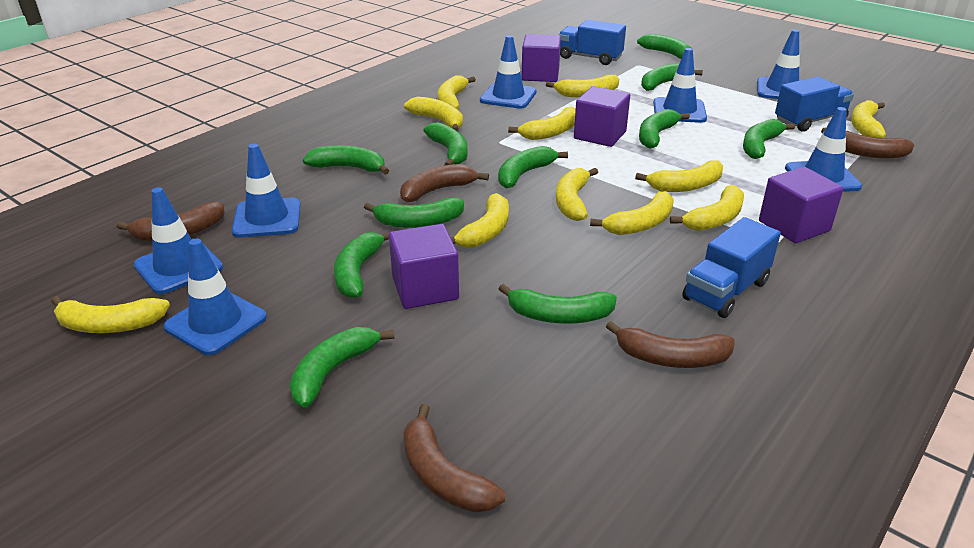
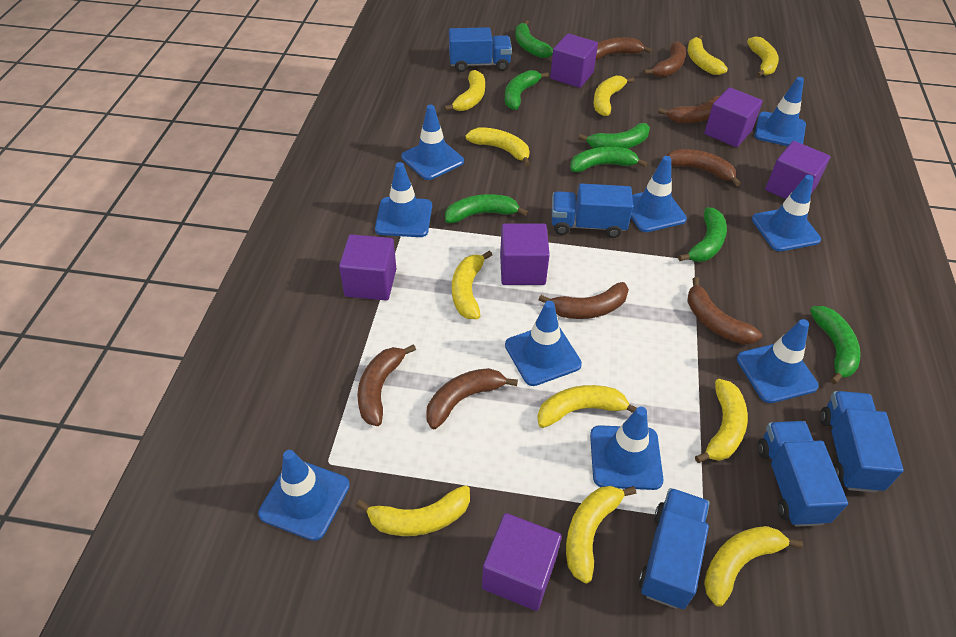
blue traffic cone: [133,187,223,294] [164,239,267,355] [232,144,301,238] [480,35,537,109] [653,48,707,123] [757,30,800,99] [785,107,862,192] = 7 -> [258,450,350,541] [375,162,432,237] [401,105,464,180] [505,301,582,386] [590,407,664,490] [631,156,687,232] [737,319,819,403] [752,175,821,251] [754,77,806,146] = 9
blue truck: [559,20,626,65] [682,217,781,318] [775,76,854,132] = 3 -> [449,27,512,72] [552,183,633,238] [639,488,710,609] [758,421,848,527] [820,391,904,493] = 5
brown banana: [117,202,225,241] [400,164,489,202] [403,404,505,512] [606,321,735,368] [821,128,914,159] = 5 -> [357,344,416,426] [426,368,518,429] [539,282,629,319] [596,37,652,60] [644,42,686,77] [658,96,720,123] [666,149,741,186] [687,277,762,344] = 8
green banana: [289,327,394,408] [303,145,389,175] [334,230,392,298] [364,197,464,228] [423,122,468,166] [498,146,568,189] [499,284,617,324] [637,34,691,59] [639,109,690,149] [641,63,703,91] [743,119,795,159] = 11 -> [445,194,528,223] [505,70,549,110] [515,20,553,58] [570,147,647,172] [578,123,650,149] [678,207,727,262] [810,306,861,384] = 7
purple cube: [389,224,459,309] [521,34,561,82] [574,86,630,147] [759,167,844,243] = 4 -> [339,234,396,301] [482,513,562,611] [500,223,550,285] [550,33,598,88] [704,87,763,147] [765,141,830,199] = 6

